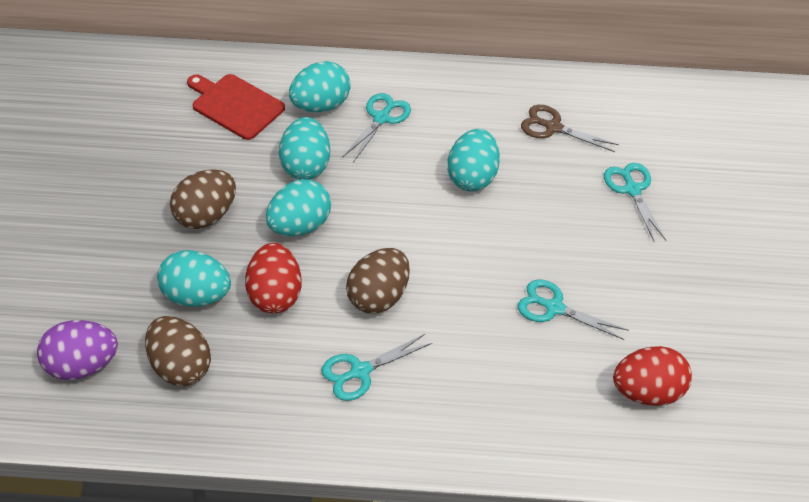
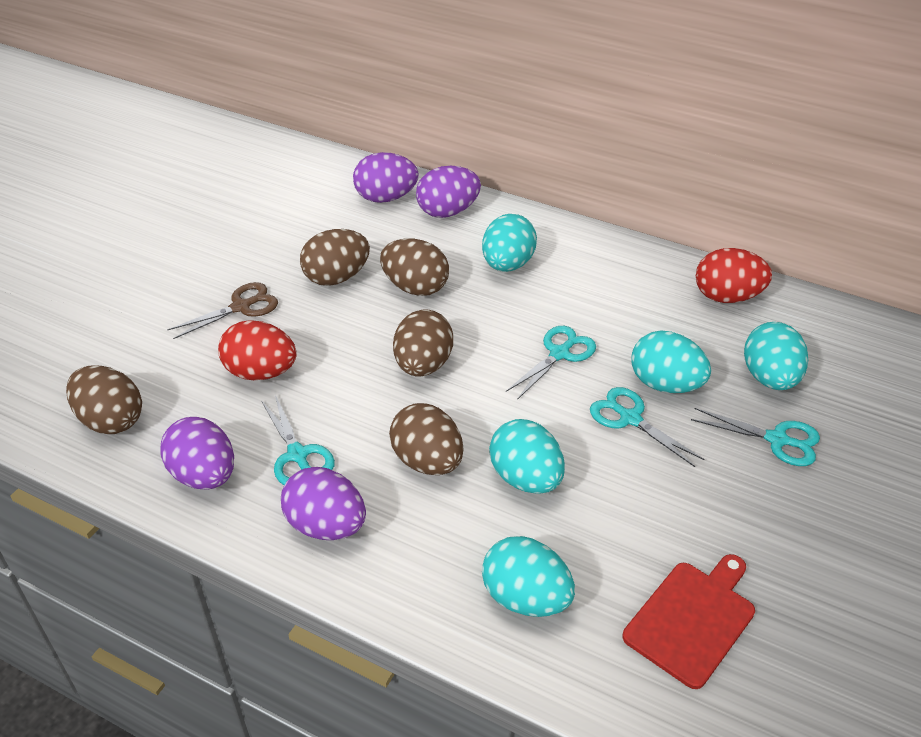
brown egg: [145,316,211,386] [170,169,236,229] [346,248,410,314] = 3 -> [66,366,142,434] [300,229,370,286] [380,238,449,296] [389,403,464,475] [393,310,453,377] = 5
purple egg: [37,320,118,380] = 1 -> [160,417,234,489] [281,467,366,540] [353,152,419,203] [416,166,481,218] = 4

